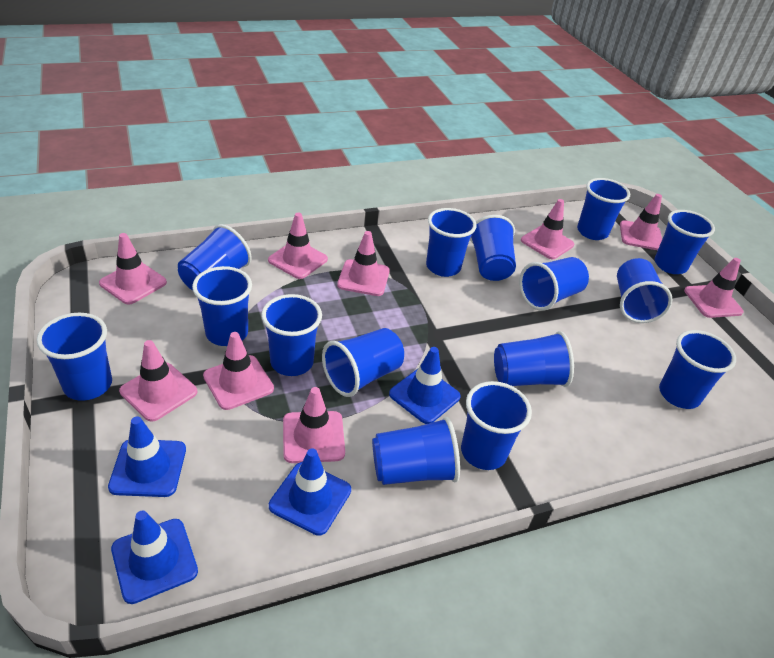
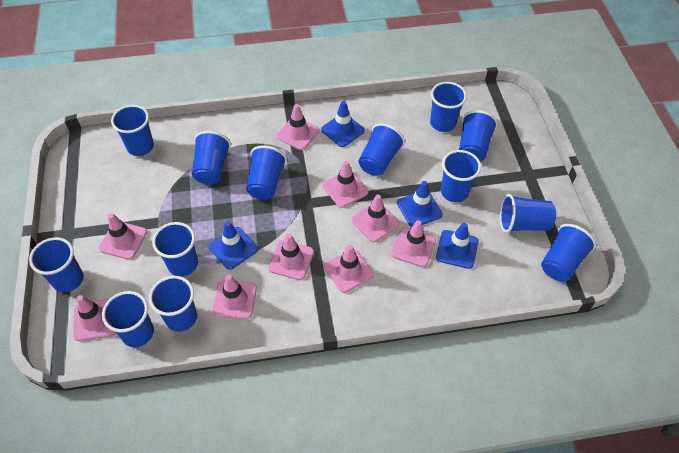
blue cup: [37,313,112,401] [178,224,252,290] [192,266,252,346] [261,294,322,376] [322,328,404,397] [372,417,460,485] [426,208,477,277] [461,381,532,470] [470,215,516,281] [494,331,574,387] [519,257,589,311] [577,178,630,240] [617,258,673,323] [654,210,715,274] [659,330,736,409] = 15 -> [29,237,83,292] [102,291,154,347] [111,105,154,156] [149,276,197,332] [152,222,198,277] [192,131,231,184] [246,146,287,200] [359,123,405,176] [430,82,467,132] [441,150,481,202] [459,110,498,161] [500,194,556,233] [541,224,596,281] = 13

